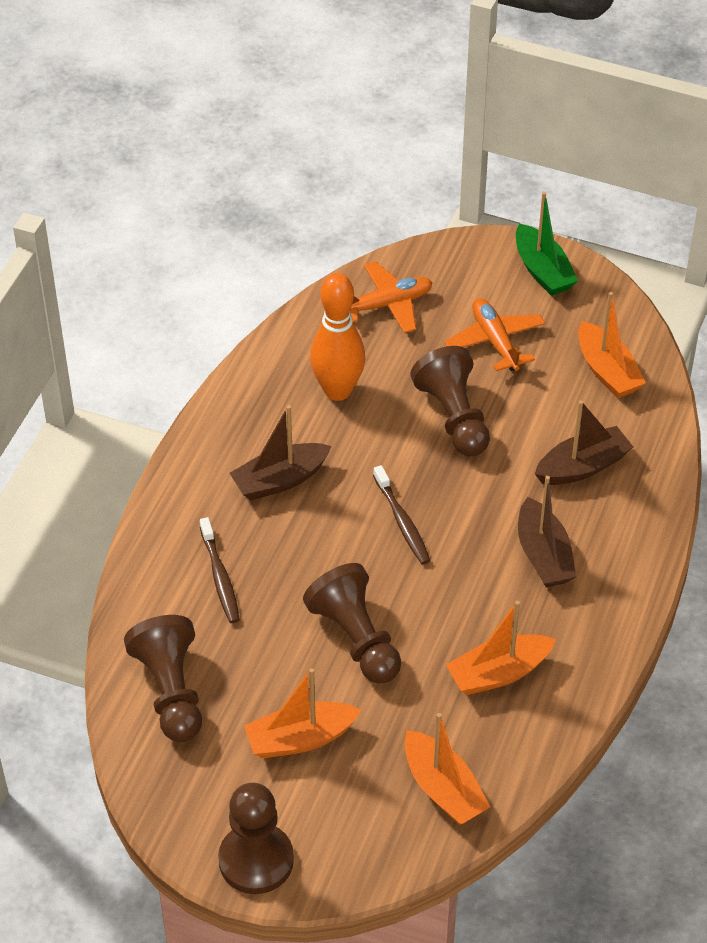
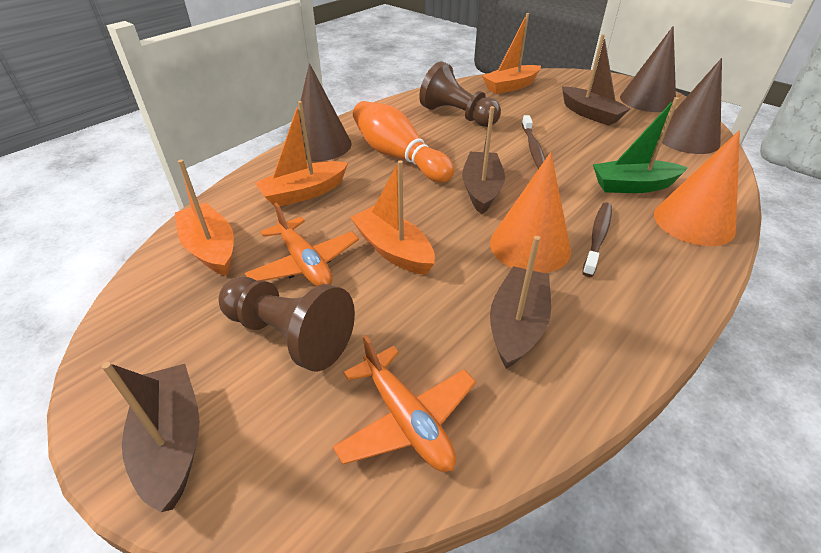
brown boat: [229,405,331,500] [518,476,576,587] [535,400,633,485] = 3 -> [101,362,200,512] [462,106,505,214] [490,236,551,369] [562,34,631,126] = 4
brown cone: none = 0 -> [298,63,352,161] [620,26,676,112] [658,58,722,154] = 3
brown pawn: [124,615,202,742] [218,783,294,894] [303,563,401,684] [410,346,490,456] = 4 -> [219,277,355,372] [419,61,501,127] = 2
orange cone: none = 0 -> [490,152,571,273] [654,130,740,246] = 2

